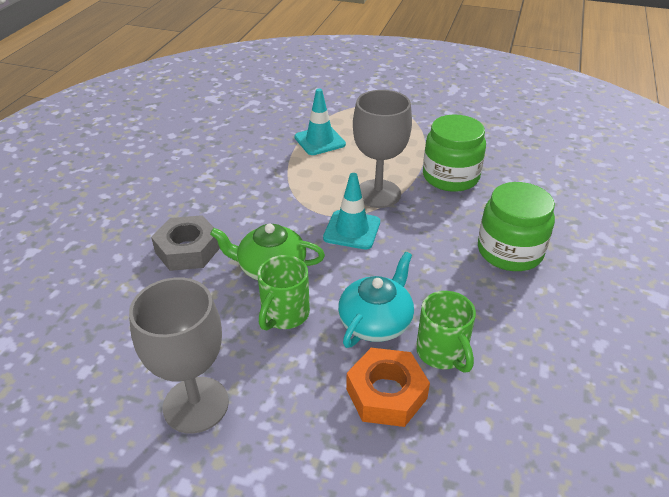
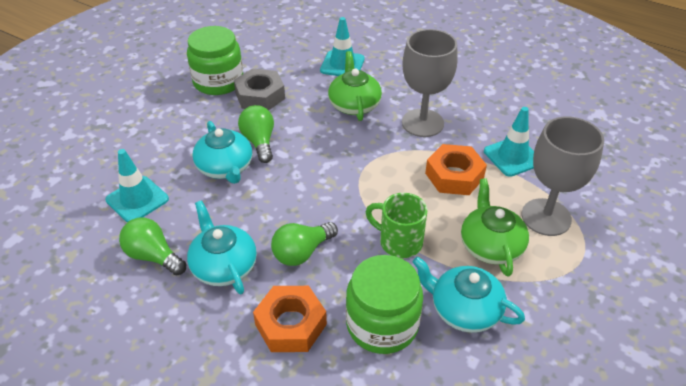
green light bulb: none = 0 -> [119,218,186,275] [238,105,274,163] [271,222,338,266] = 3
green mug: [258,255,310,330] [416,291,476,373] = 2 -> [366,193,427,258] = 1
green teapot: [210,224,325,280] = 1 -> [328,51,382,121] [461,178,529,276] = 2
orange nut: [346,348,430,427] = 1 -> [253,286,327,352] [425,144,487,195] = 2
turquoise teapot: [338,252,414,348] = 1 -> [187,200,257,294] [192,121,252,184] [412,257,525,333] = 3
turquoise traffic cone: [294,88,346,155] [323,173,380,249] = 2 -> [105,149,169,222] [320,17,365,76] [484,107,534,177] = 3

